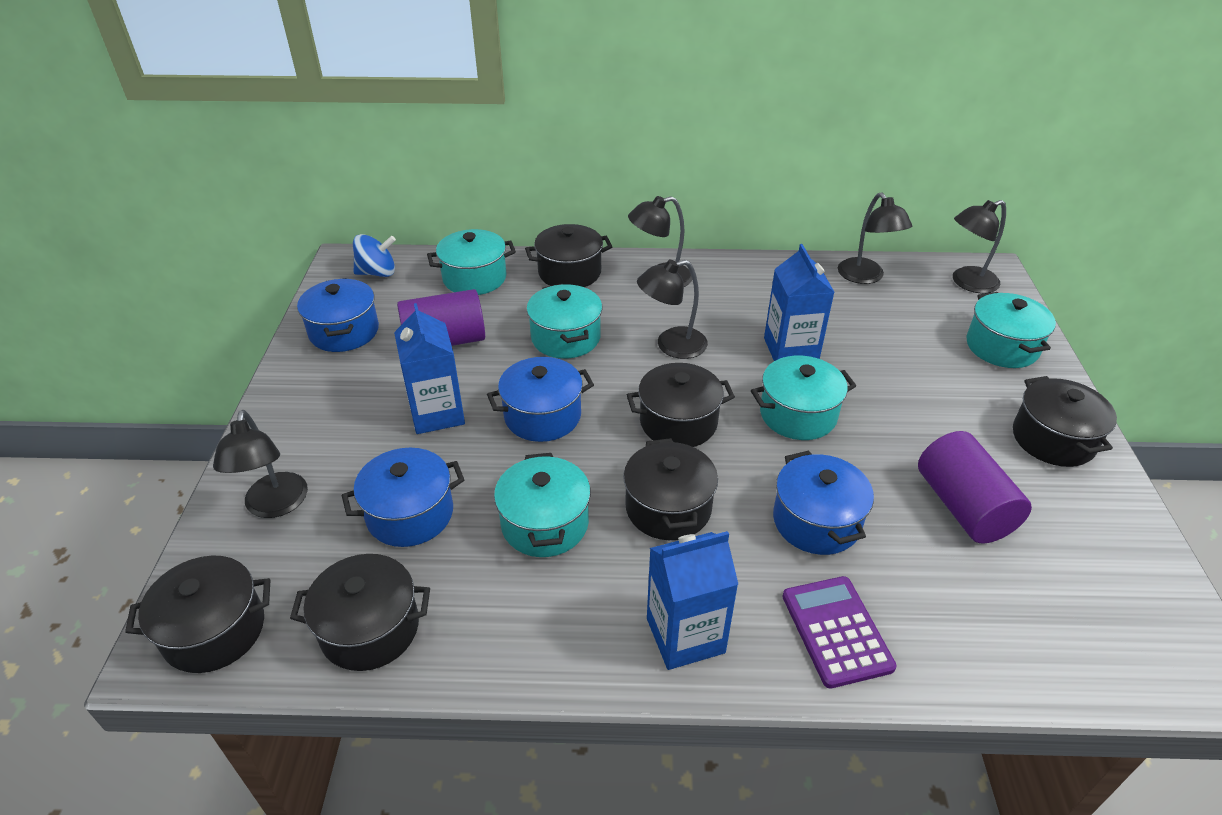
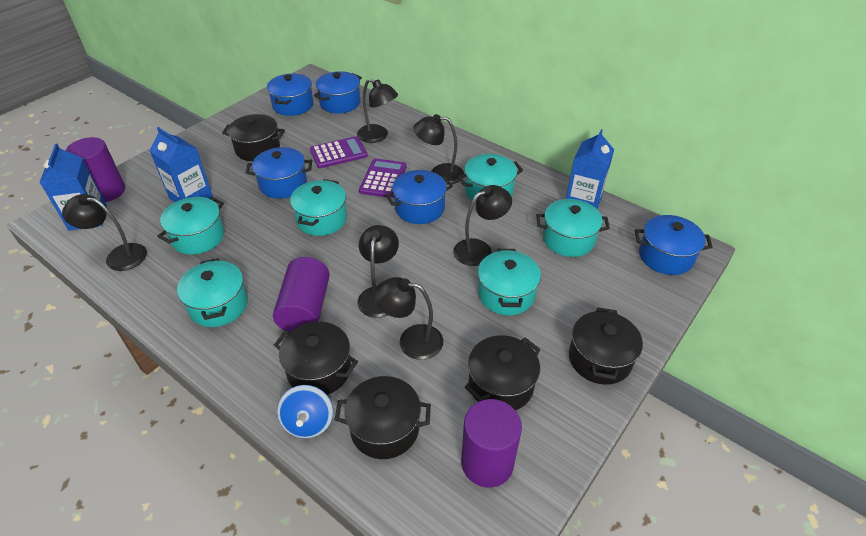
black lamp: [213,410,308,518] [628,196,692,287] [637,260,708,359] [838,192,912,284] [953,200,1006,293] = 5 -> [62,194,147,271] [357,79,398,143] [357,225,399,318] [374,277,443,360] [413,114,464,185] [453,185,512,266] = 6
black pot: [125,556,270,673] [290,554,430,671] [525,224,613,287] [623,438,718,540] [627,363,735,447] [1013,376,1117,467] = 6 -> [222,114,285,161] [274,322,358,395] [335,376,431,459] [465,335,541,410] [569,307,643,385] = 5
blue pot: [297,278,379,352] [341,448,464,547] [487,357,594,442] [773,451,874,555] = 4 -> [246,147,312,199] [267,73,313,116] [314,71,362,113] [385,170,453,224] [635,215,713,275] = 5
purple calculator: [782,576,897,689] = 1 -> [310,136,368,168] [359,158,407,198] = 2
purple cylinder: [397,289,485,346] [918,431,1032,544] = 2 -> [65,137,125,202] [273,257,330,332] [461,399,522,488] = 3
turquoise pot: [427,229,516,295] [494,453,591,557] [527,284,602,359] [751,356,856,440] [967,292,1056,368] = 5 -> [157,197,225,255] [177,258,248,327] [290,179,347,236] [458,154,523,203] [478,249,541,315] [536,199,610,257] = 6

